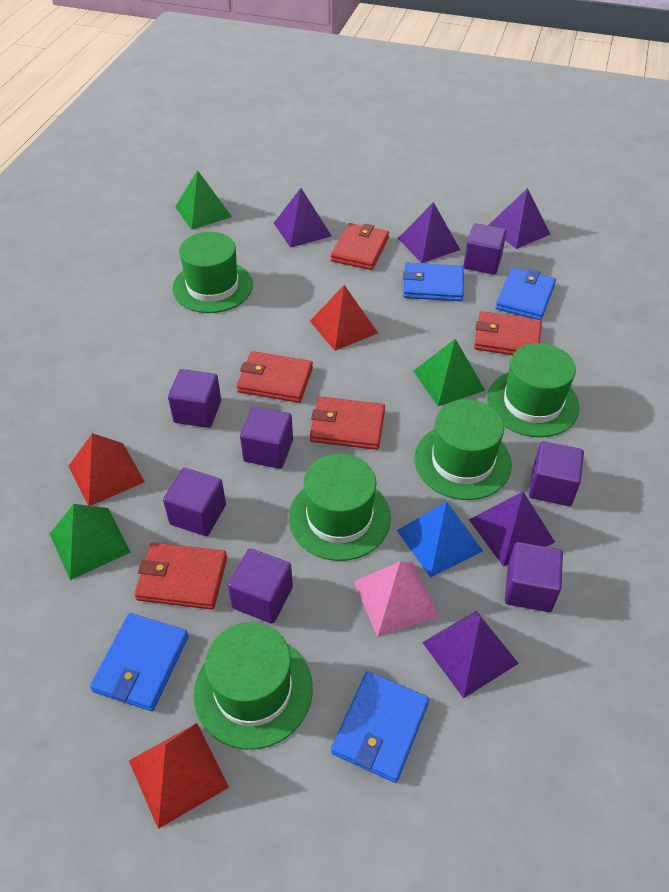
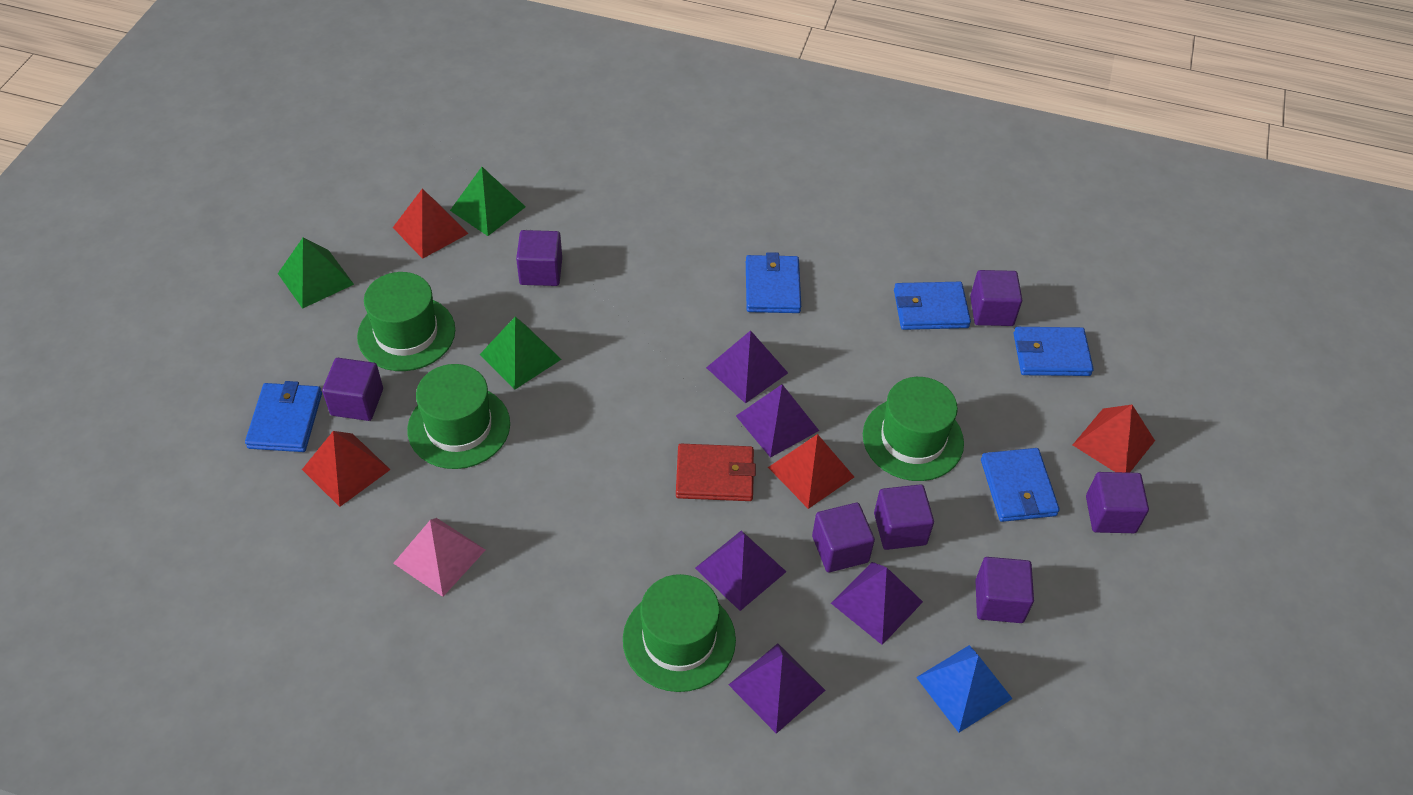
blue wallet: [90,613,189,711] [331,671,429,783] [403,262,464,301] [496,268,556,320] = 4 -> [245,381,322,452] [746,252,801,313] [894,282,971,330] [981,448,1060,522] [1013,327,1094,376] = 5
green hat: [172,232,253,313] [193,622,313,750] [289,454,391,561] [414,399,512,500] [487,343,580,437] = 5 -> [357,272,455,371] [407,364,510,469] [623,574,736,692] [863,377,964,481] = 4
red pyramid: [69,433,145,506] [129,723,229,829] [310,285,378,351] = 3 -> [302,431,391,507] [393,189,468,259] [768,434,854,509] [1073,405,1155,473] = 4
red wallet: [134,542,227,610] [237,351,313,403] [310,397,385,450] [331,223,389,270] [474,311,542,355] = 5 -> [676,444,756,501] = 1

